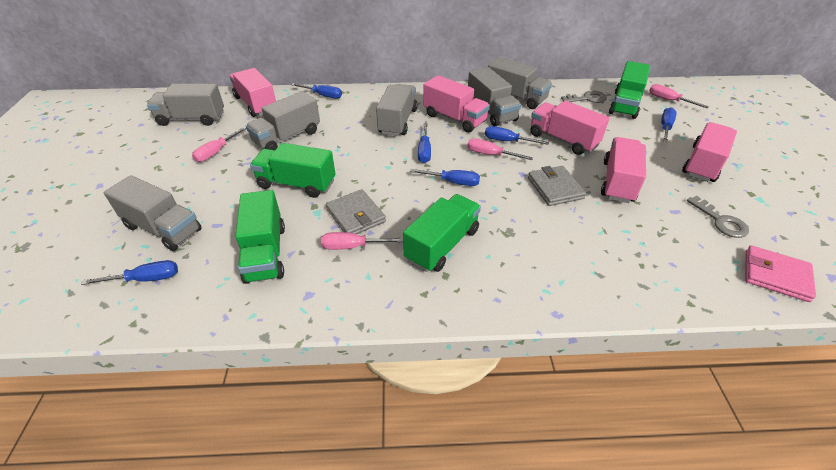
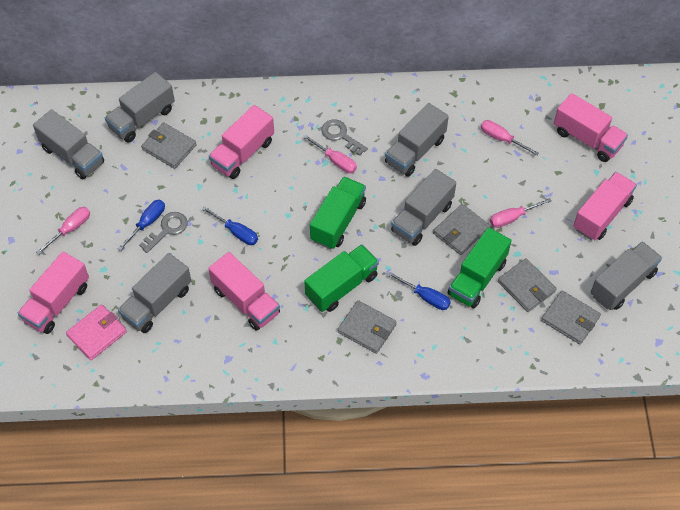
blue screwdriver: [81,260,178,285] [291,83,342,99] [410,169,480,186] [418,123,431,163] [485,126,549,145] [661,107,677,142] = 6 -> [118,200,165,251] [202,206,258,245] [388,272,451,310] = 3
green truck: [235,190,285,284] [250,143,336,198] [403,194,481,272] [609,61,650,119] = 4 -> [304,244,379,312] [310,177,366,249] [448,227,511,308] = 3
grey wallet: [326,189,386,234] [528,166,586,206] = 2 -> [141,122,197,169] [338,300,397,354] [433,204,490,255] [498,258,557,312] [541,291,601,344] = 5

